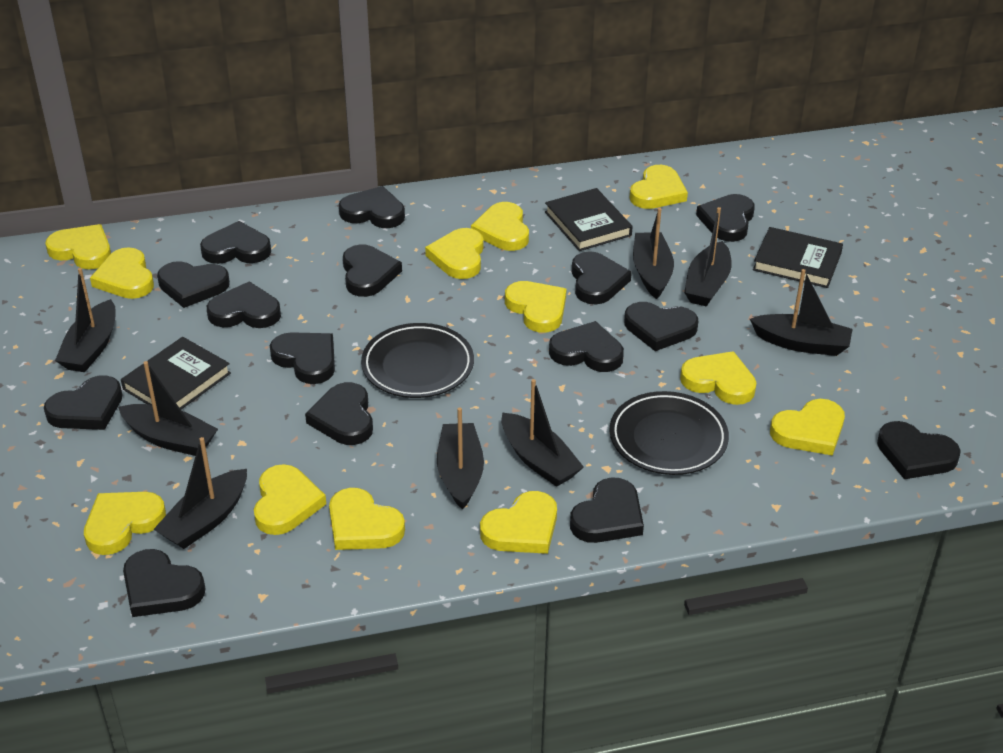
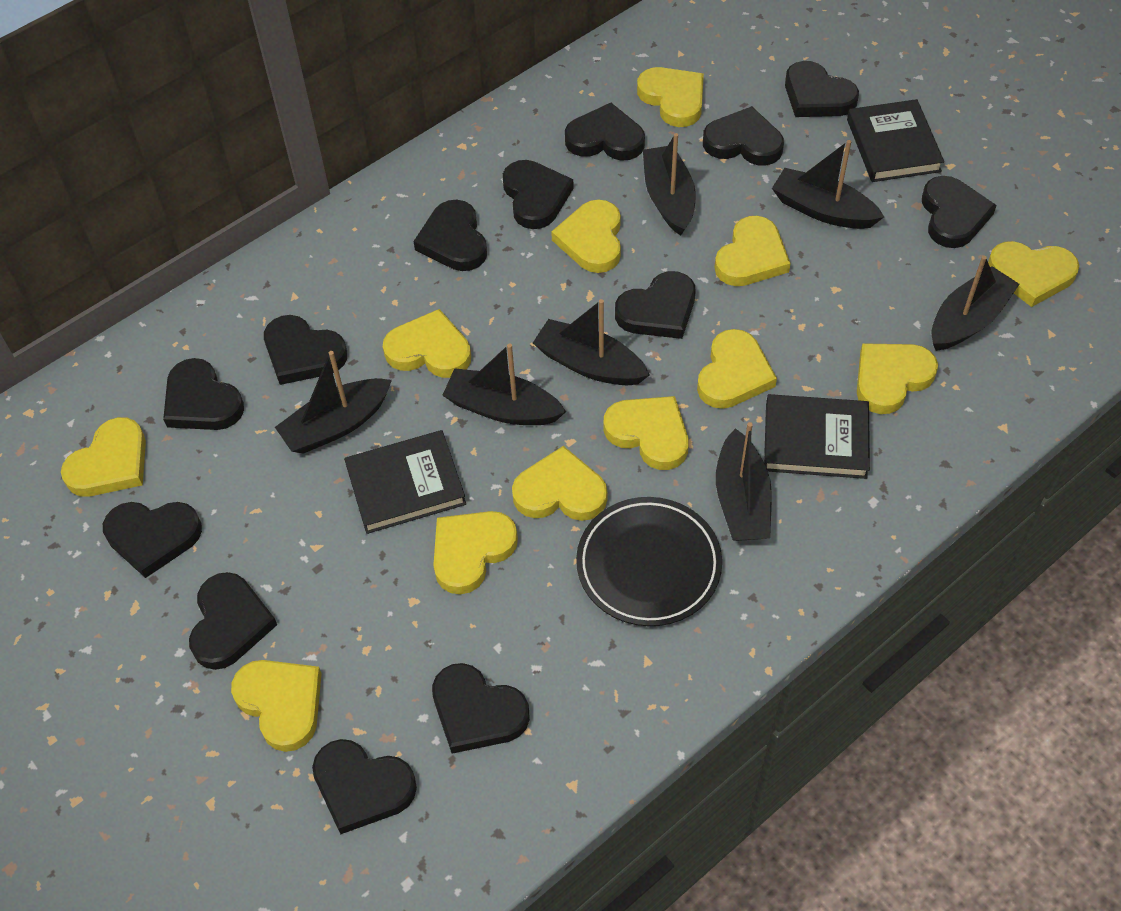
black boat: [55,268,116,372] [118,361,218,456] [153,437,247,549] [437,407,484,510] [501,379,584,487] [633,208,674,299] [684,207,732,307] [750,269,853,356] = 8 -> [275,351,392,454] [442,343,566,425] [533,299,649,385] [643,133,696,236] [716,422,772,541] [772,140,884,229] [932,256,1019,351] = 7
black heart: [44,375,122,430] [123,549,206,617] [157,261,230,308] [200,221,271,264] [207,281,281,328] [270,332,335,384] [305,382,373,445] [339,186,405,228] [343,244,402,297] [549,321,624,372] [570,477,644,543] [572,251,632,304] [624,302,698,351] [696,194,755,242] [877,421,961,479] = 15 -> [103,502,202,578] [163,358,244,430] [189,572,277,670] [264,315,347,385] [312,739,417,834] [413,200,487,271] [432,663,530,754] [503,160,574,229] [565,103,645,161] [615,271,695,339] [703,106,784,165] [785,61,859,117] [922,176,997,248] = 13
black plate: [361,323,474,398] [609,391,729,475] = 2 -> [576,497,722,626] = 1

